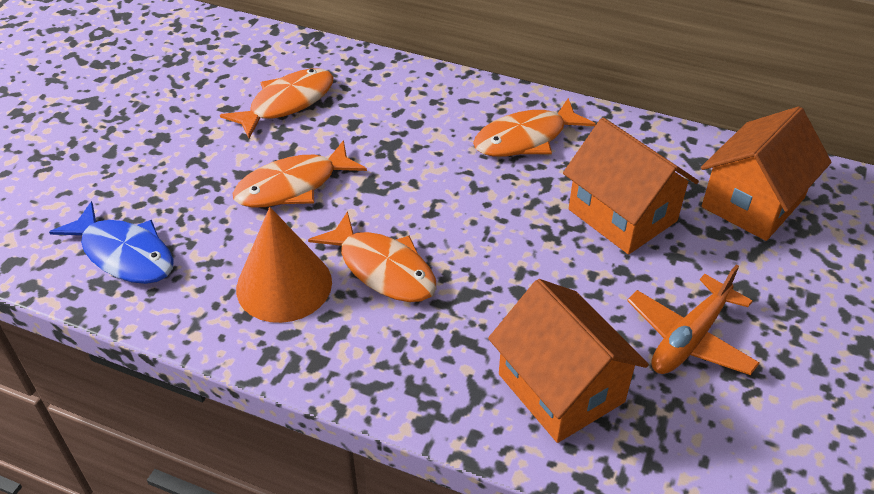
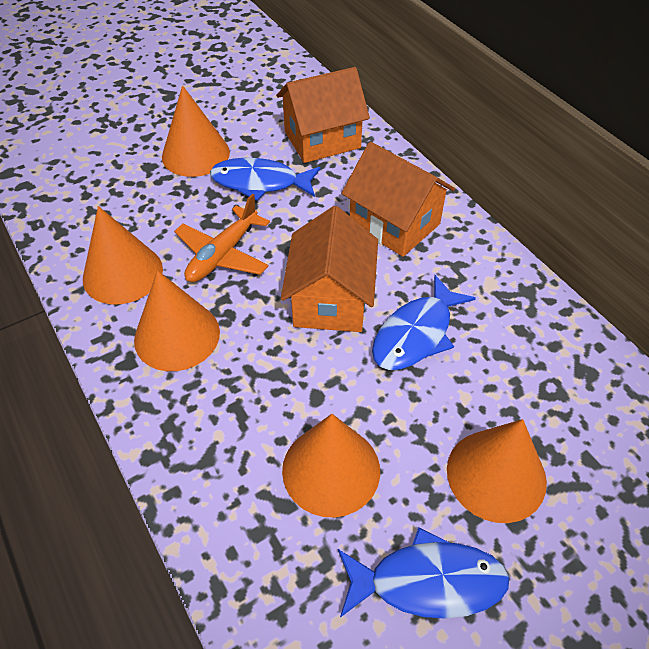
blue fish: [49,201,174,284] = 1 -> [210,158,321,201] [338,527,510,619] [372,275,476,370] = 3
orange cone: [236,207,332,323] = 1 -> [83,206,163,304] [134,270,220,371] [162,85,230,177] [282,414,380,517] [447,419,547,523] = 5
orange fish: [220,68,333,138] [232,140,367,208] [308,211,436,302] [473,98,596,157] = 4 -> none = 0

